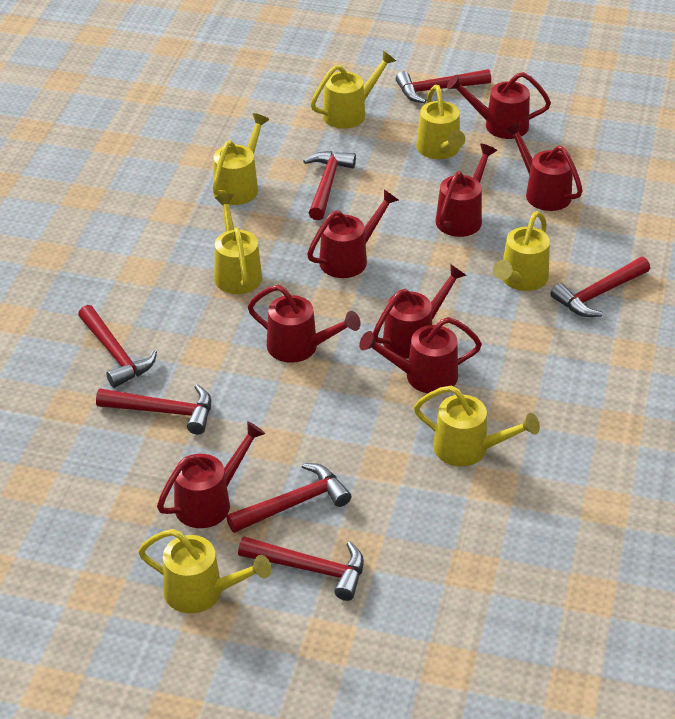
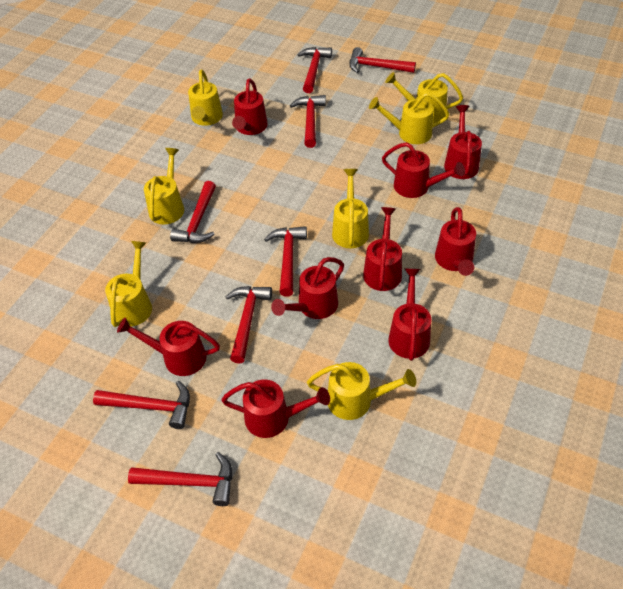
red hammer: [78,305,157,388] [96,384,211,435] [226,463,352,533] [238,537,364,601] [303,151,356,220] [396,69,491,103] [550,257,650,317] = 7 -> [93,381,190,429] [128,452,232,506] [170,181,216,243] [226,286,272,363] [264,226,307,296] [290,95,326,148] [297,47,332,93] [349,47,416,73] = 8
red watering can: [157,421,265,528] [248,285,360,363] [307,189,399,278] [359,317,482,393] [373,264,467,359] [435,144,497,237] [447,72,551,139] [504,122,583,211] = 8 -> [117,317,220,376] [221,379,330,438] [232,78,268,135] [271,257,344,319] [363,207,402,291] [382,142,465,198] [388,268,432,361] [435,207,476,276] [444,105,482,179] = 9

